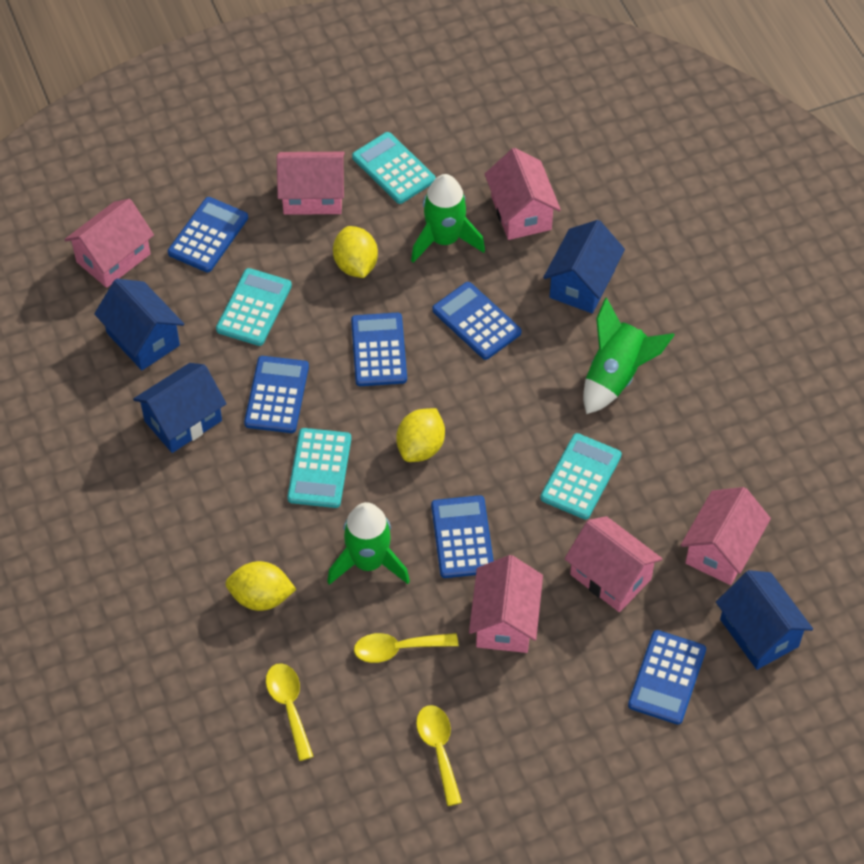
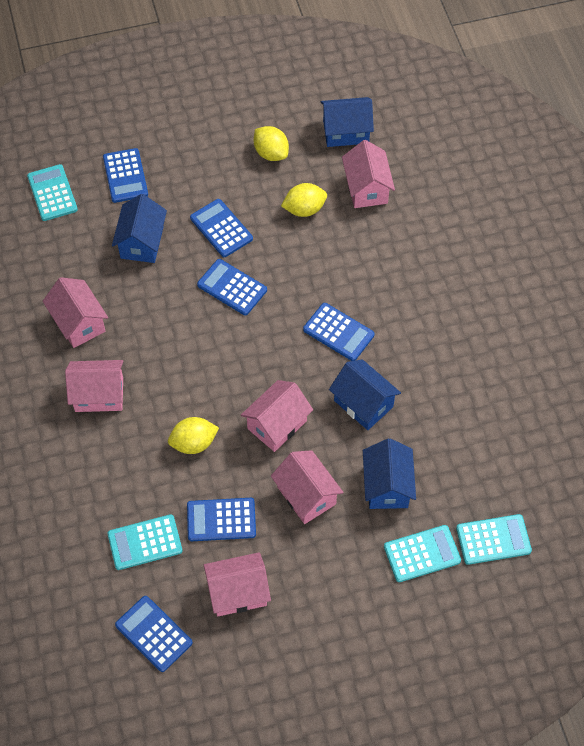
green rocket: [327,502,410,585] [411,174,485,263] [583,297,674,414] = 3 -> none = 0
yellow spoon: [266,663,314,761] [354,633,458,663] [416,705,462,806] = 3 -> none = 0

